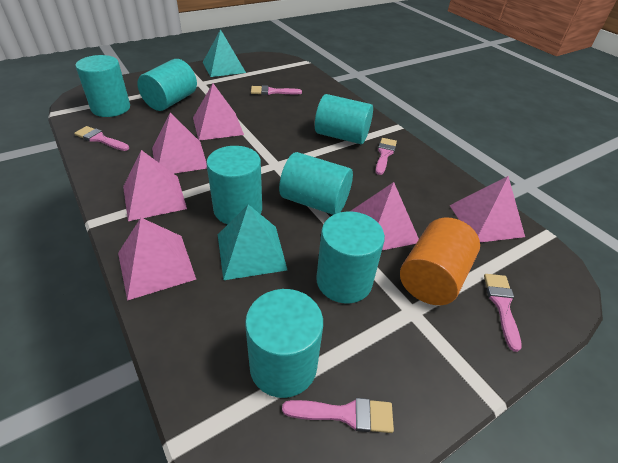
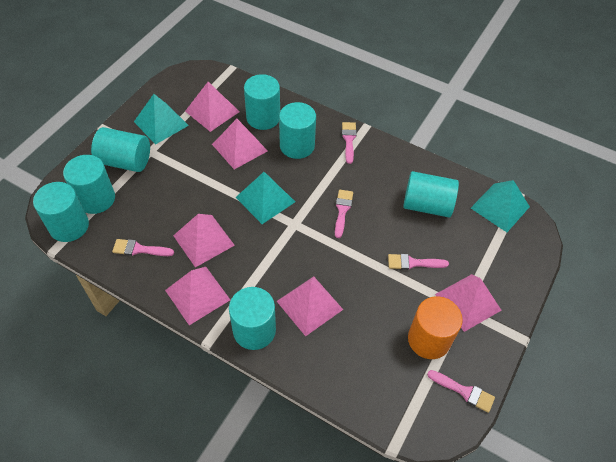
turquoise pyramid: [203,29,246,77] [218,204,287,280] = 2 -> [134,94,189,145] [236,172,295,224] [471,180,530,232] = 3

